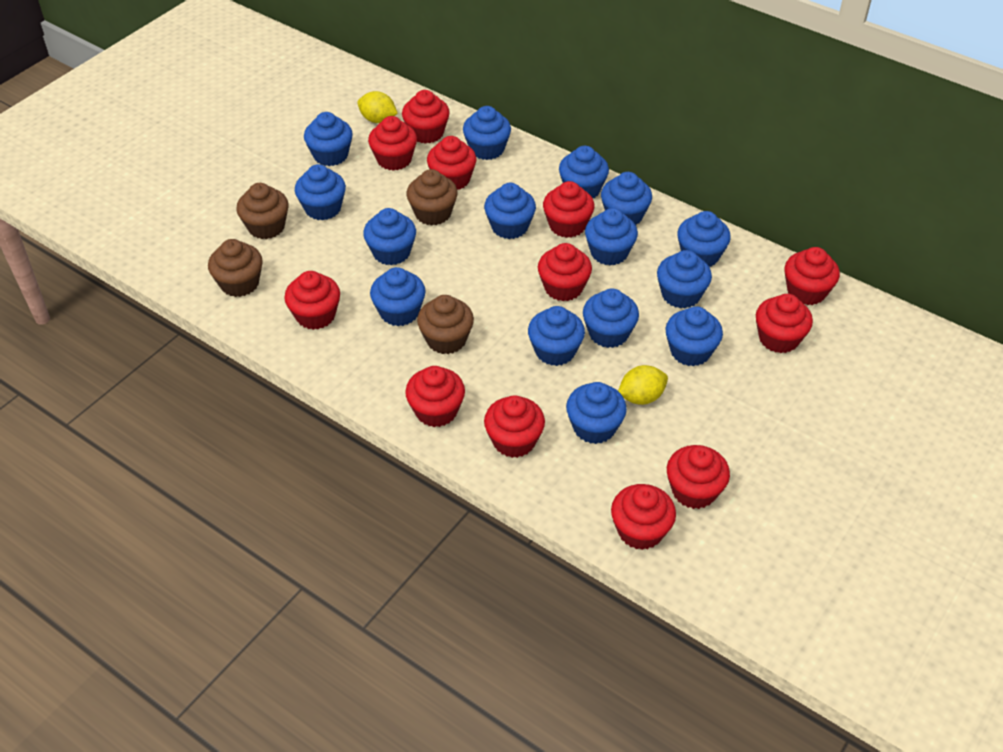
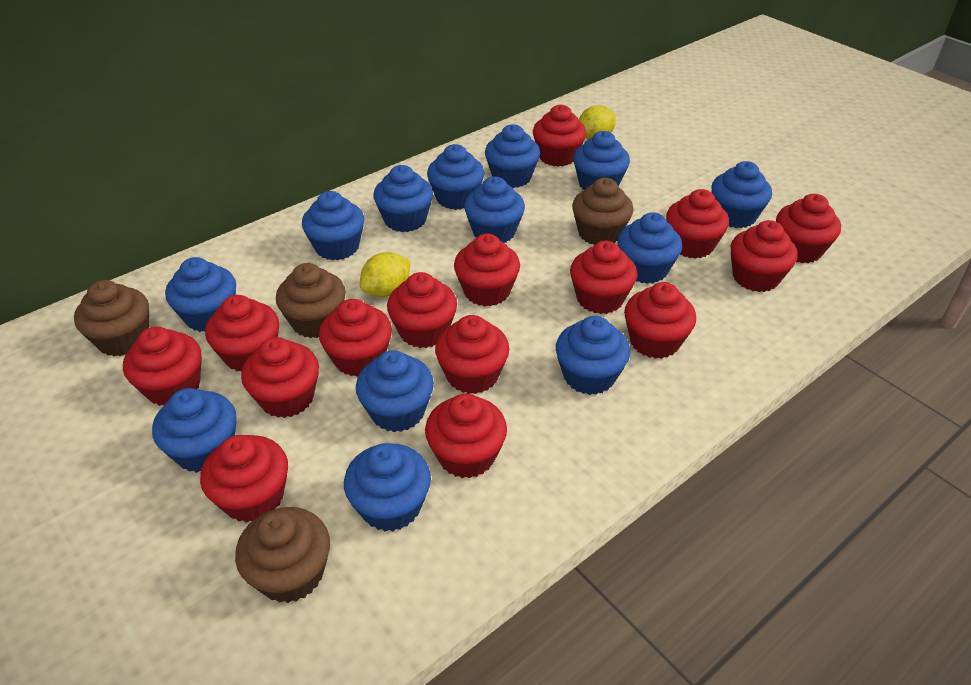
blue cupcake: [295,164,346,221] [304,112,353,166] [363,208,416,265] [370,267,426,326] [463,106,511,160] [484,183,536,239] [528,306,585,366] [559,146,609,198] [566,382,627,444] [583,288,639,348] [585,208,638,265] [601,172,652,225] [657,250,712,308] [666,306,723,366] [677,211,731,267] = 15 -> [152,388,237,473] [165,257,236,332] [302,191,364,260] [344,443,431,532] [356,350,434,432] [373,165,433,232] [427,144,485,210] [464,177,525,243] [485,124,540,188] [556,316,630,395] [573,131,630,190] [618,212,682,284] [711,161,772,228] = 13
red cupcake: [284,271,340,330] [368,116,417,171] [402,90,450,144] [405,366,465,427] [427,136,476,190] [484,395,545,458] [538,243,592,301] [543,181,595,238] [611,484,676,550] [667,445,730,509] [756,294,813,353] [785,247,840,305] = 12 -> [123,326,202,406] [200,435,288,523] [205,295,279,372] [241,337,319,418] [319,299,392,377] [387,272,457,348] [425,394,507,479] [435,315,509,394] [454,234,520,307] [533,105,586,167] [570,241,638,314] [624,282,696,359] [666,189,729,259] [731,220,798,292] [776,194,841,263] = 15

